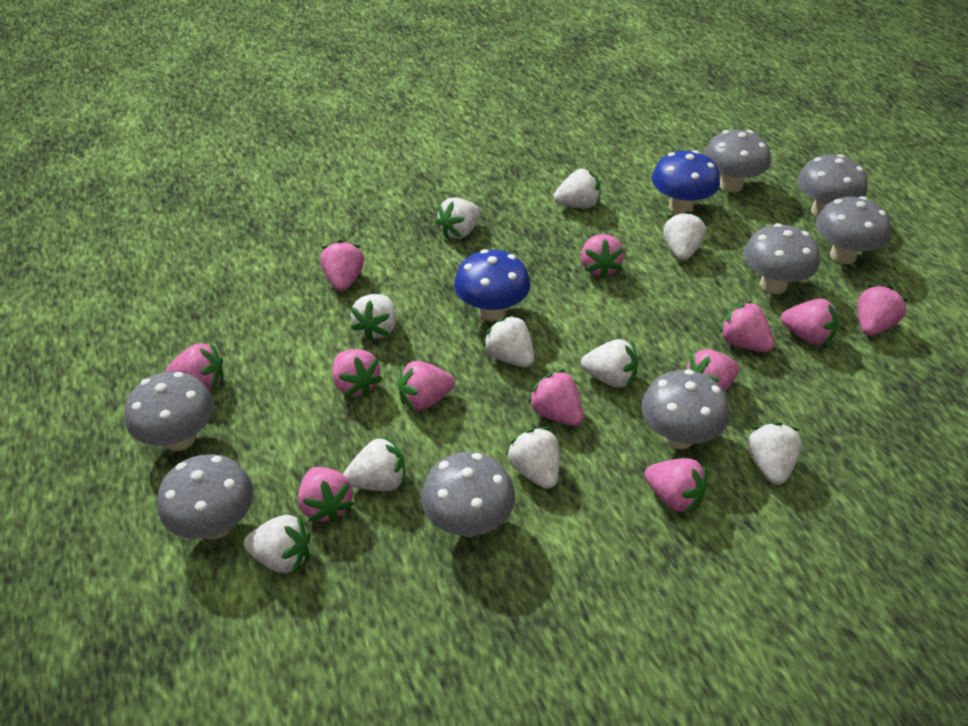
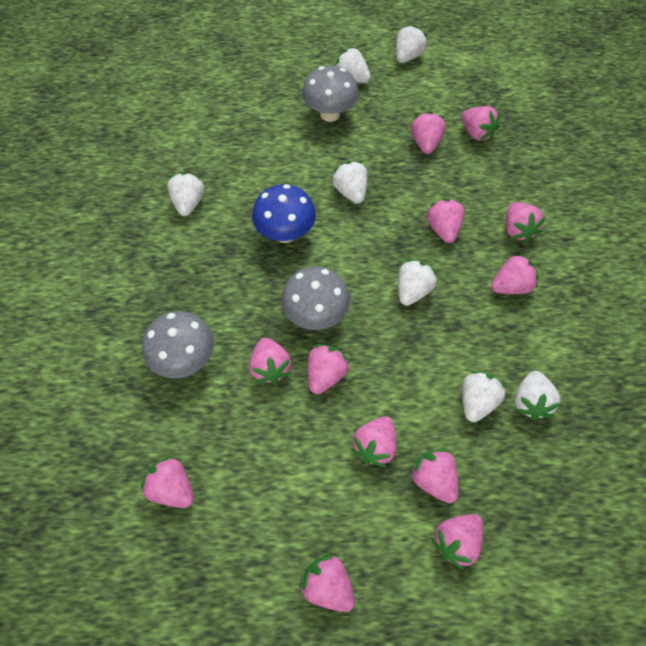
blue mushroom: [454,249,530,321] [652,150,720,214] = 2 -> [252,184,316,243] = 1
grey mushroom: [125,371,214,451] [157,454,254,540] [421,452,515,537] [641,369,729,449] [704,130,771,193] [744,223,819,294] [797,154,868,217] [816,196,891,264] = 8 -> [142,311,214,379] [281,267,350,330] [302,66,359,122] = 3
white strawberry: [244,515,311,574] [343,436,405,491] [351,294,396,341] [435,198,481,239] [483,315,534,367] [506,427,559,489] [553,168,600,209] [581,339,638,388] [663,211,706,261] [747,422,802,485] = 10 -> [167,172,205,216] [332,161,367,204] [335,47,371,83] [396,25,428,63] [398,259,438,306] [462,371,506,422] [514,371,561,420] = 7

